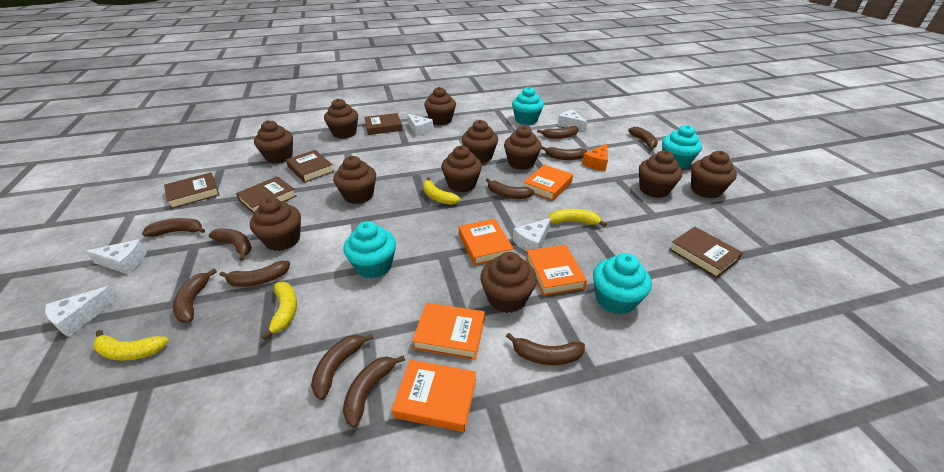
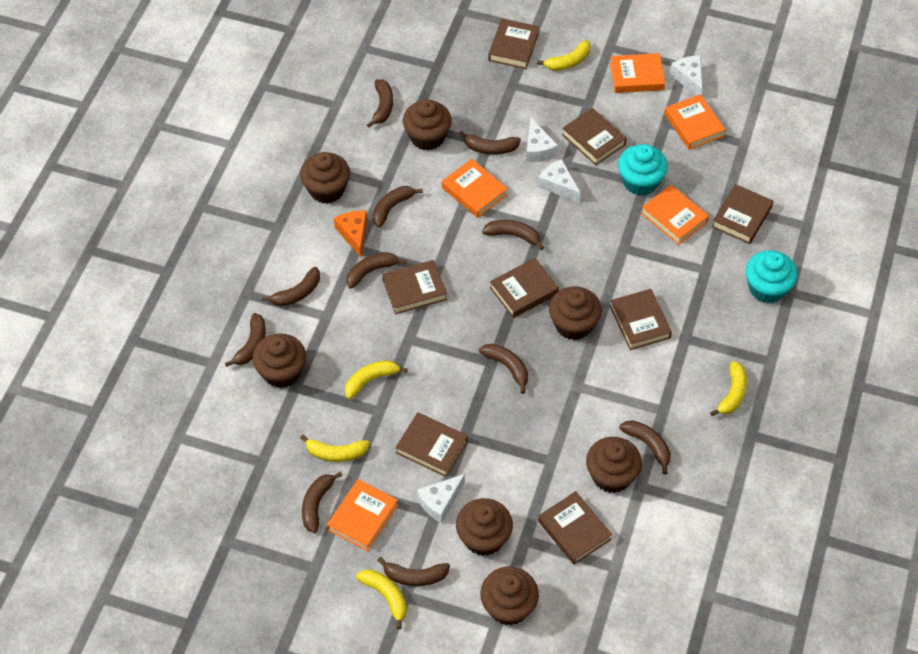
brown book: [164,173,219,209] [236,176,296,214] [286,150,334,183] [364,113,402,135] [669,227,743,278] = 5 -> [382,260,447,314] [395,412,468,477] [488,19,539,69] [490,258,559,318] [538,491,612,565] [562,108,627,165] [610,289,672,350] [712,184,773,244] = 8
brown cupcake: [250,197,301,251] [254,120,293,164] [324,98,358,139] [333,156,376,204] [424,87,456,125] [441,146,482,192] [462,120,498,163] [480,252,537,313] [504,126,542,170] [639,150,682,198] [691,151,737,198] = 11 -> [252,333,306,388] [300,152,350,204] [403,99,452,151] [456,498,513,556] [480,566,539,625] [549,286,602,340] [586,437,642,493] = 7
turquoise cupcake: [343,221,396,279] [512,86,544,125] [593,253,652,315] [662,125,702,169] = 4 -> [618,144,668,196] [746,250,798,303] = 2
white cheese: [45,286,119,337] [85,239,147,274] [407,114,433,136] [512,218,551,251] [558,110,587,132] = 5 -> [417,474,465,523] [526,118,558,162] [538,159,581,203] [670,56,702,96] = 4
yellow banana: [93,330,169,361] [261,282,297,340] [423,177,460,205] [549,209,607,227] = 4 -> [300,435,370,462] [345,360,408,399] [356,569,407,629] [537,40,590,71] [710,361,747,416] = 5

